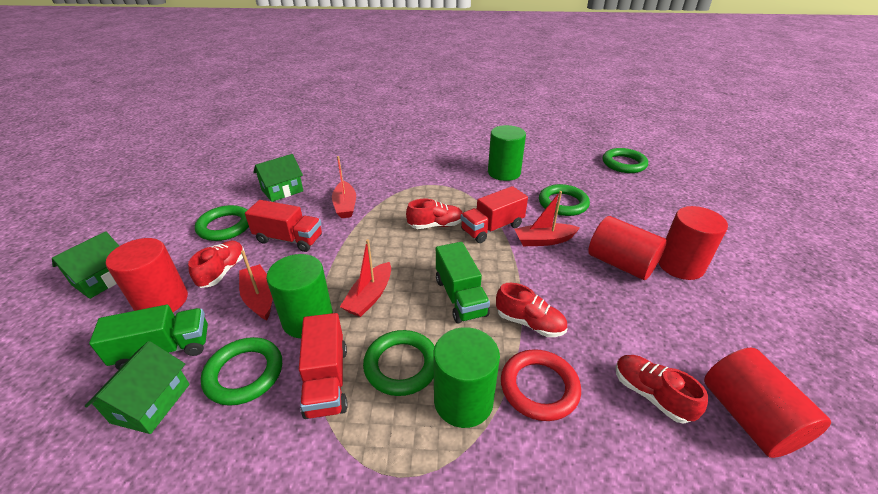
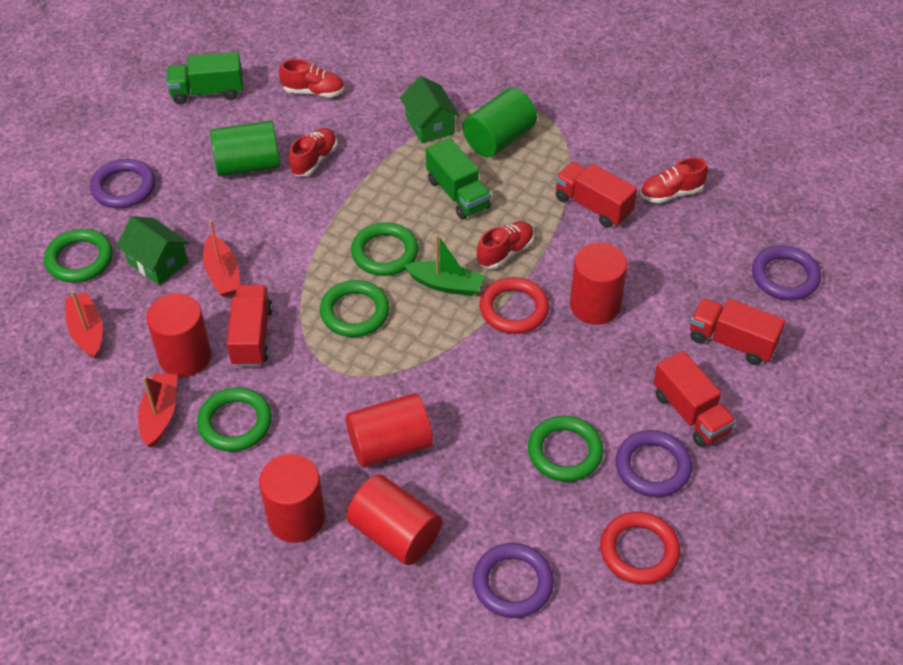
green boat: none = 0 -> [404,234,485,296] = 1
green cylinder: [266,254,333,338] [433,327,500,428] [488,125,526,181] = 3 -> [210,121,280,177] [463,88,537,158] = 2
green house: [52,231,119,299] [85,341,190,434] [253,154,303,202] = 3 -> [117,216,189,285] [400,76,460,143] = 2
purple ring: none = 0 -> [90,159,155,208] [473,543,554,618] [616,430,692,497] [752,246,821,300] = 4
red boat: [239,250,273,320] [332,156,356,218] [340,239,391,317] [515,191,580,246] = 4 -> [65,291,103,359] [138,373,177,447] [203,220,240,297] = 3
red cylinder: [106,238,188,312] [588,216,667,280] [658,206,728,280] [704,348,831,458] = 4 -> [146,293,211,377] [259,454,325,543] [346,393,433,467] [346,474,442,565] [570,242,628,325] = 5
red ring: [501,349,581,421] = 1 -> [480,277,549,334] [600,512,680,584] = 2
red truck: [245,200,322,252] [299,313,348,419] [461,186,528,243] = 3 -> [227,285,273,367] [555,162,637,228] [653,351,736,448] [690,298,785,365] = 4

